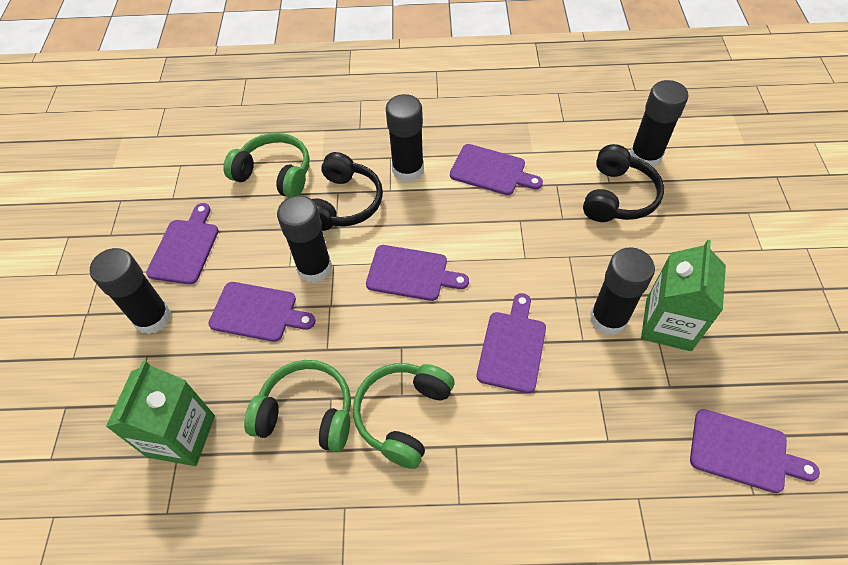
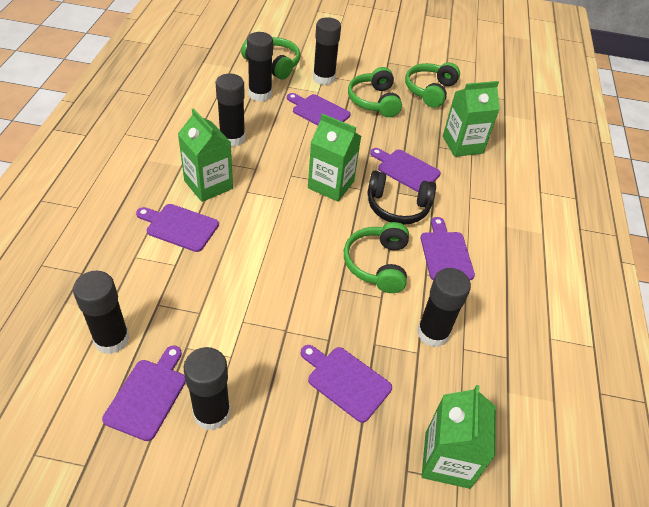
black glue stick: [90,248,171,334] [277,195,332,283] [386,94,424,182] [590,247,655,336] [630,80,688,168] = 5 -> [73,271,130,354] [184,347,231,431] [216,74,245,147] [247,32,273,102] [313,17,341,85] [417,268,471,347] = 6
black headphones: [312,152,383,231] [583,144,664,222] = 2 -> [367,171,436,225] = 1
green carton: [106,361,215,466] [641,240,726,351] = 2 -> [178,108,233,202] [308,114,361,202] [422,385,496,489] [443,81,500,157] = 4
green headphones: [223,133,310,198] [244,360,351,452] [353,363,455,469] = 3 -> [241,37,300,79] [344,222,409,293] [348,67,402,117] [405,62,460,108] = 4

